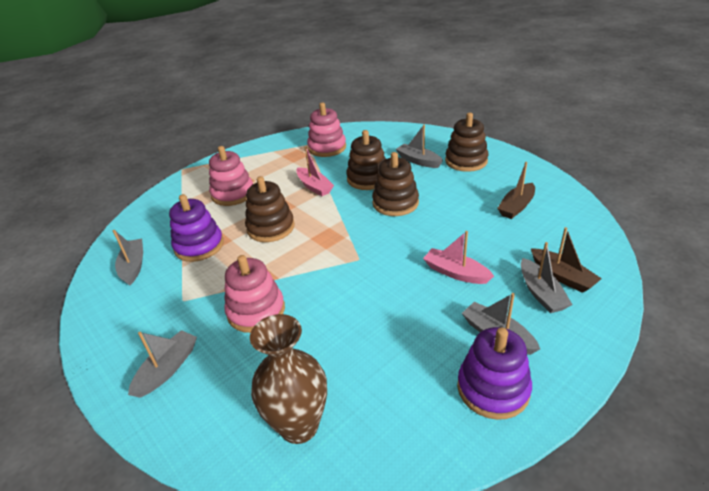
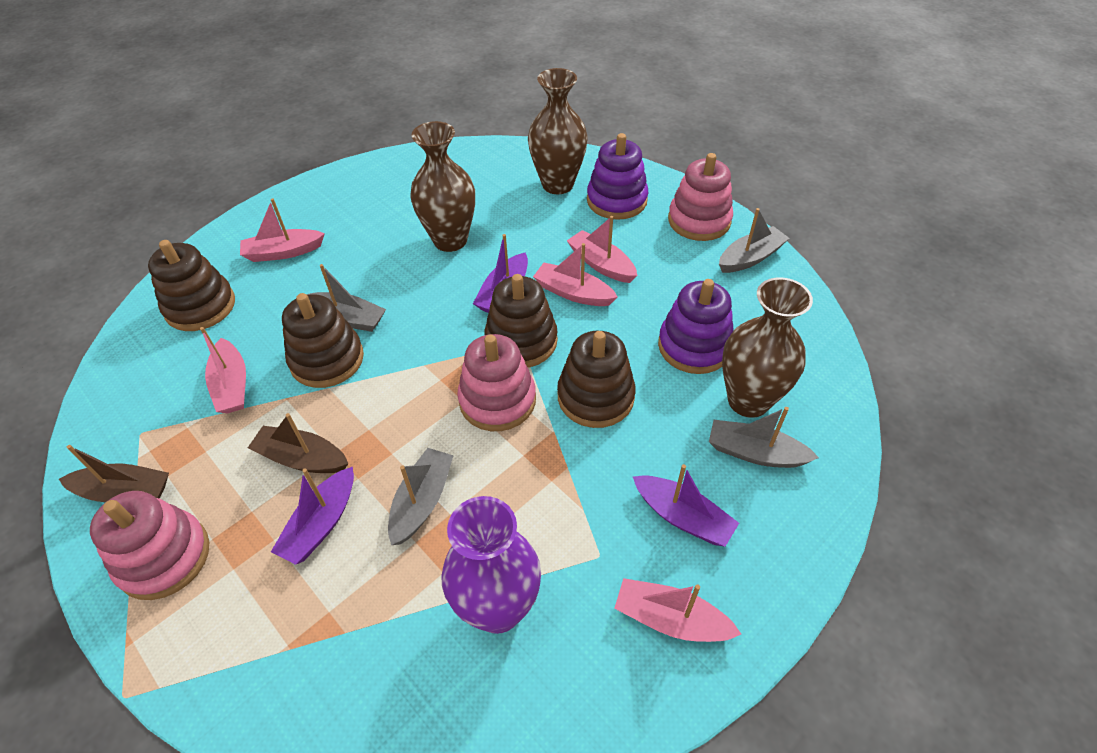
brown vase: [250,314,327,444] = 1 -> [410,121,475,252] [528,68,588,194] [722,277,813,418] = 3
grey boat: [113,230,143,286] [128,330,197,398] [396,125,443,168] [462,293,540,355] [521,242,573,313] = 5 -> [306,264,386,332] [388,448,454,545] [709,407,819,468] [719,208,789,273] = 4
pink boat: [296,146,334,196] [423,231,494,284] = 2 -> [200,327,246,413] [240,198,325,262] [533,243,618,306] [567,216,638,283] [614,578,741,642] = 5
purple boat: none = 0 -> [271,467,354,565] [473,234,528,313] [633,464,739,547] = 3
purple vase: none = 0 -> [441,496,541,634] = 1

